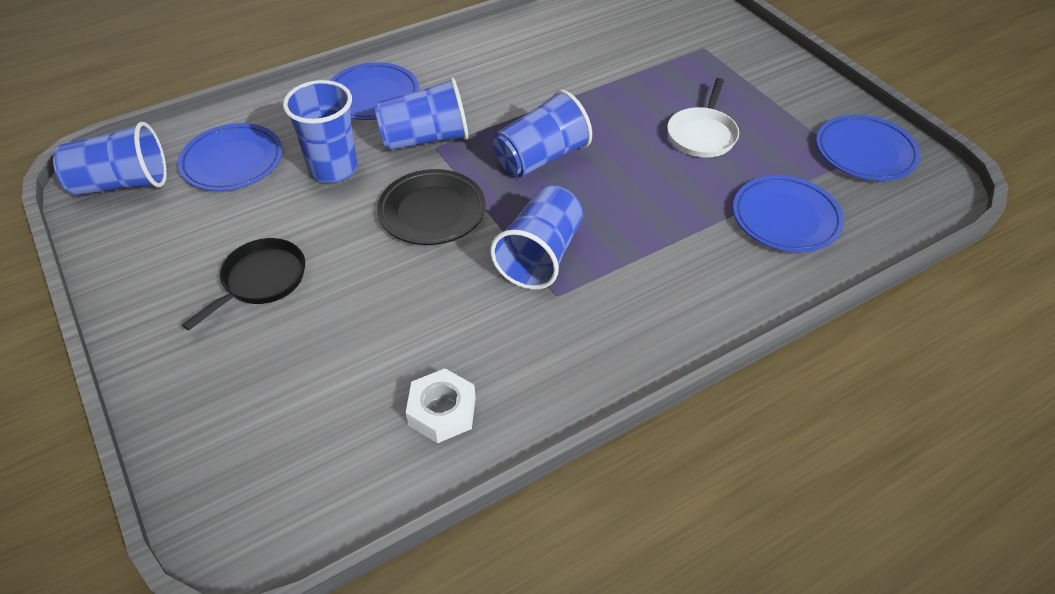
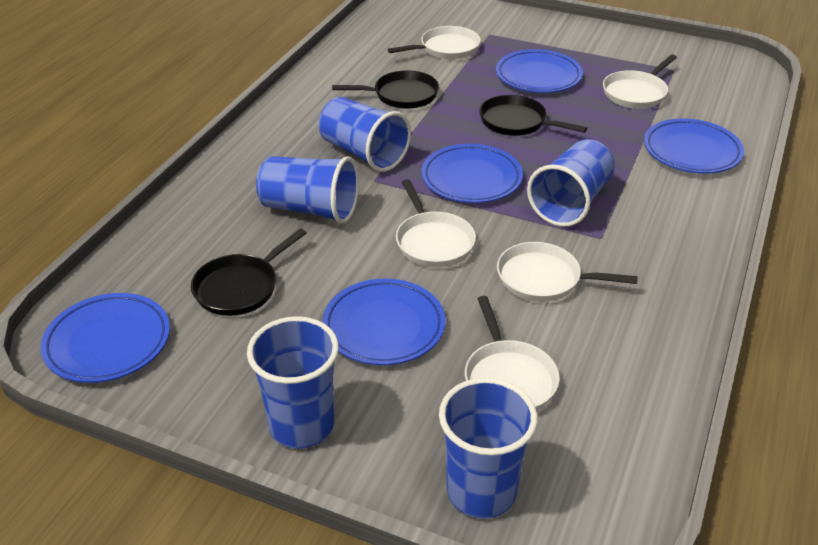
black pan: [182,238,305,331] = 1 -> [191,228,306,316] [332,70,439,108] [479,95,587,136] = 3
black plate: [377,169,486,245] = 1 -> none = 0
blue plate: [178,123,283,191] [330,62,419,120] [733,175,844,252] [816,115,921,181] = 4 -> [41,293,170,383] [323,279,445,365] [422,144,523,203] [496,49,583,93] [644,118,744,173] = 5
white nut: [406,369,476,443] = 1 -> none = 0
white pan: [667,78,739,158] = 1 -> [388,26,481,59] [396,179,476,267] [465,296,560,410] [497,242,638,302] [603,54,677,109] = 5

